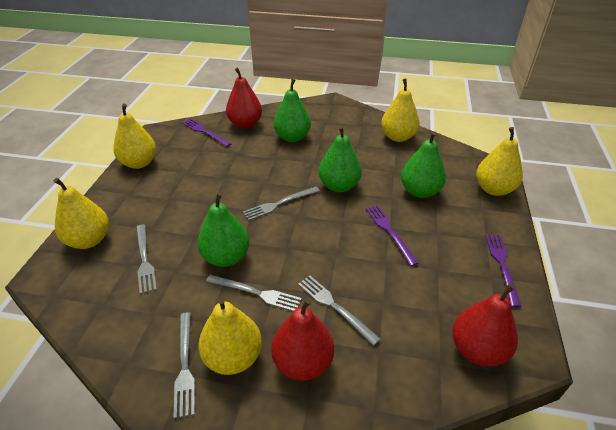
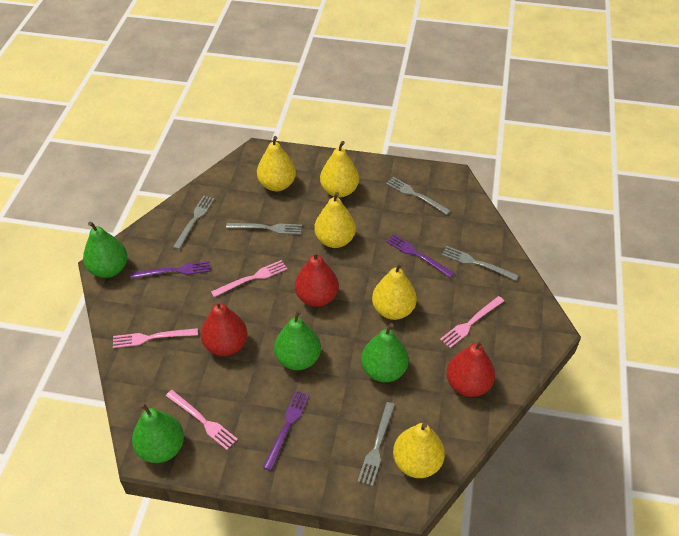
pink fork: none = 0 -> [113,328,198,348] [166,390,238,450] [211,260,287,297] [440,296,504,348] = 4

